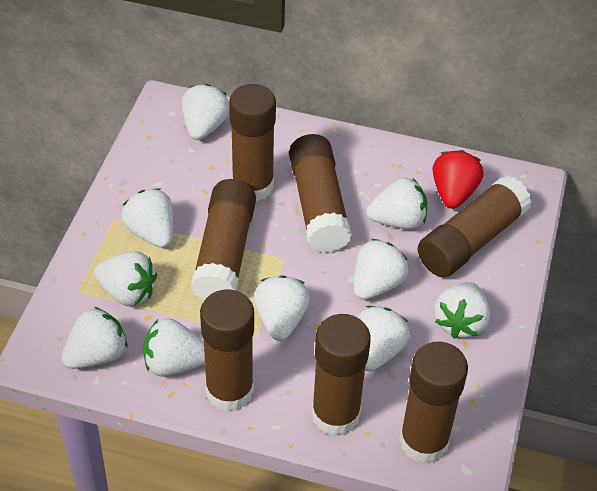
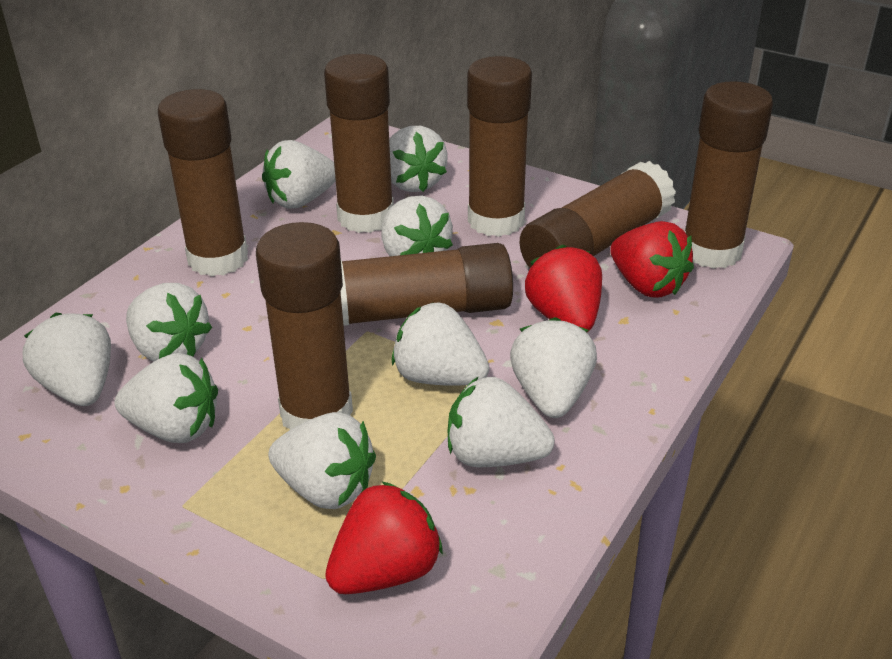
red strawberry: [432,150,484,209] = 1 -> [325,481,443,594] [525,245,602,331] [610,221,694,298] = 3

